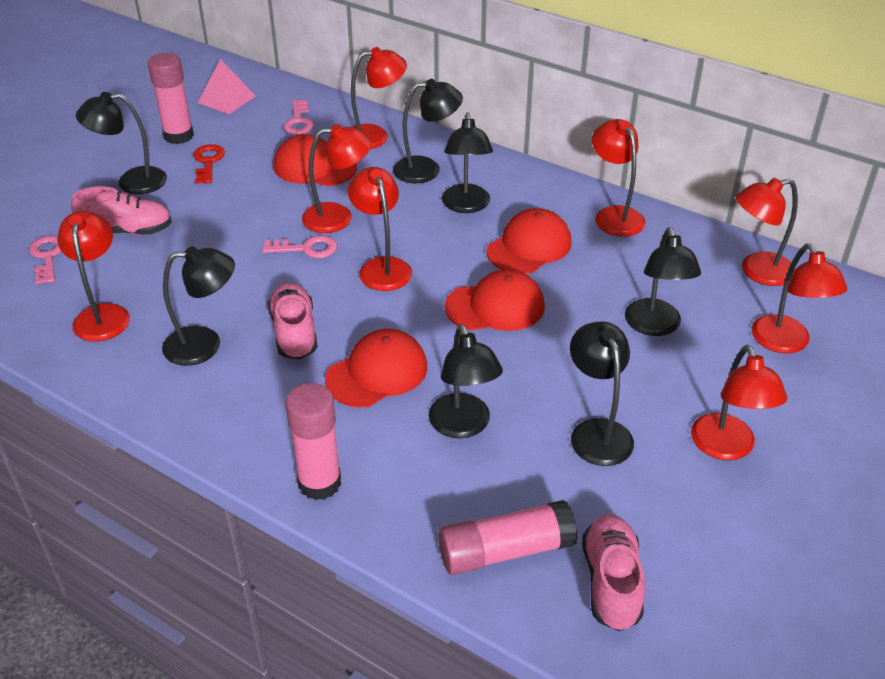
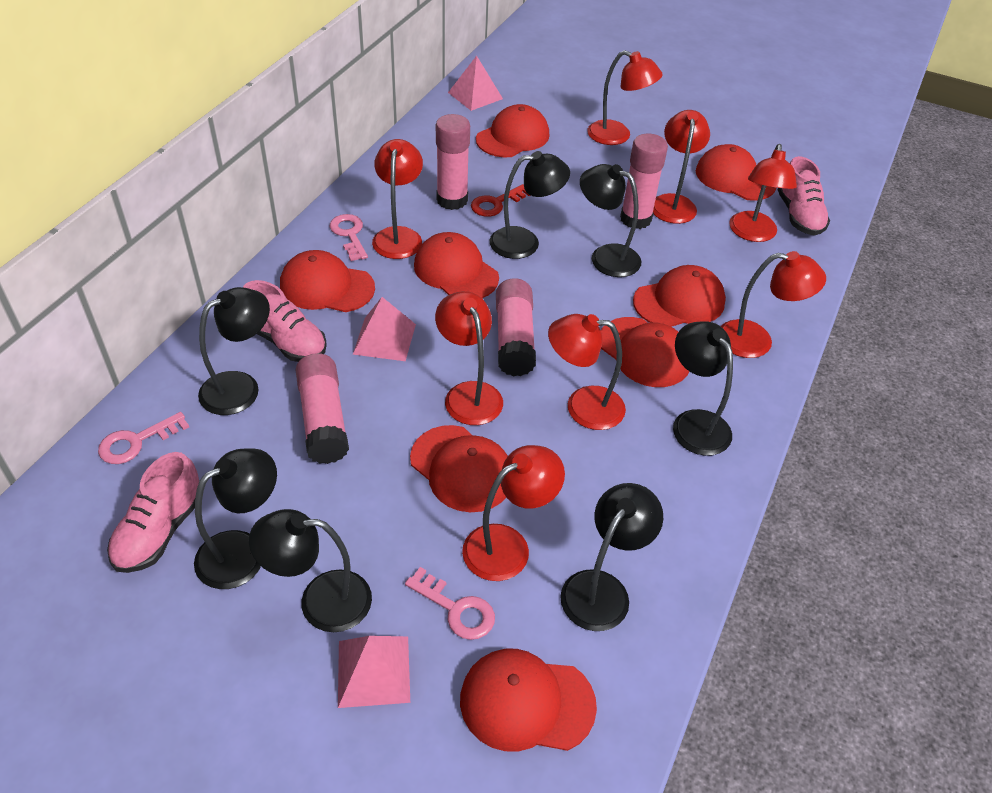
pink glue stick: [148,53,194,144] [285,383,341,500] [438,500,577,575] = 3 -> [296,353,349,464] [436,114,470,210] [496,278,536,377] [620,134,668,229] = 4
pink pyramid: [198,59,255,114] = 1 -> [338,636,410,708] [353,297,416,361] [448,56,503,111] = 3
red cap: [274,134,357,186] [325,329,427,408] [445,269,545,331] [486,208,571,274] = 4 -> [280,250,375,312] [410,425,508,512] [414,232,499,298] [460,649,597,751] [476,104,549,157] [601,317,689,387] [633,265,726,327] [696,144,776,201] = 8

